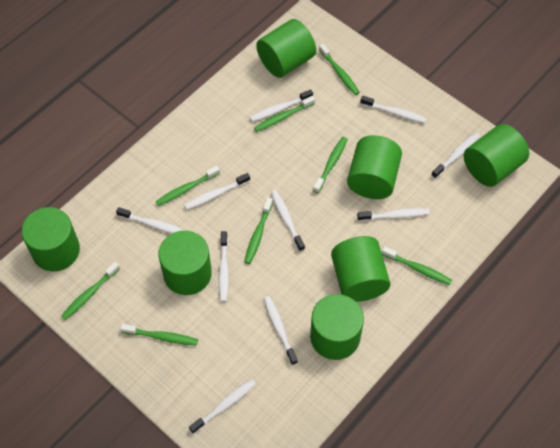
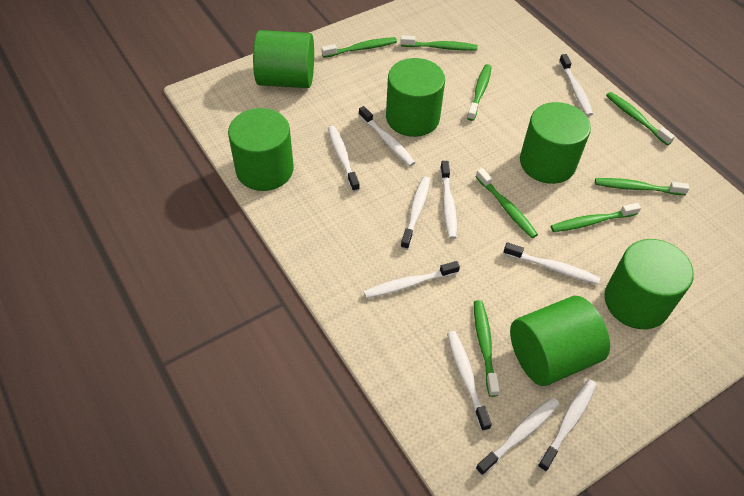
green cylinder: [21,207,80,271] [158,231,212,295] [256,19,316,78] [310,294,364,360] [331,236,390,302] [347,135,402,199] [464,124,529,187] = 7 -> [228,108,294,191] [253,30,314,88] [386,58,445,137] [510,296,610,386] [520,102,591,184] [604,239,694,329] = 6

